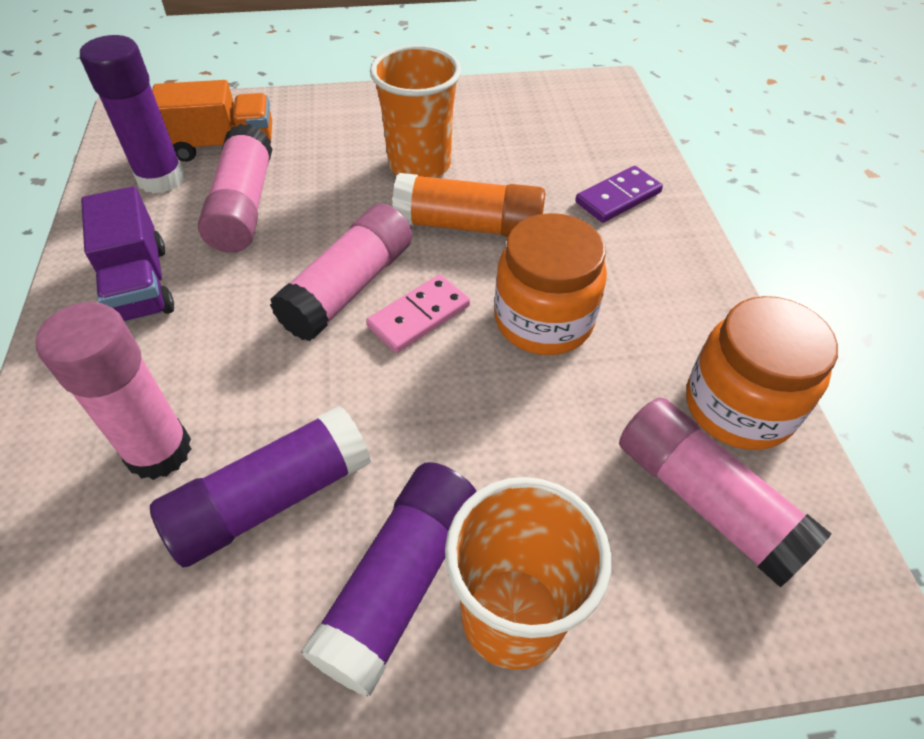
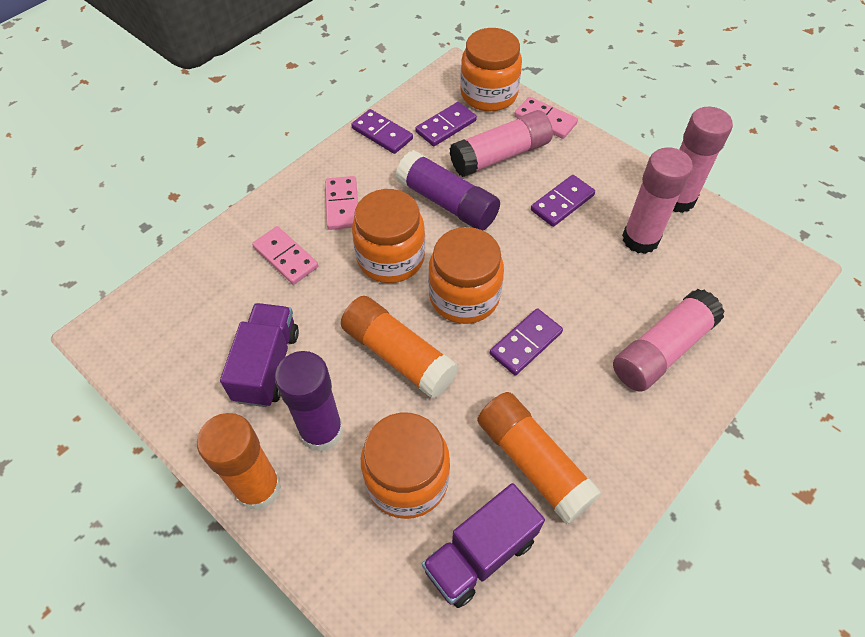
orange cup: [370,45,461,178] [445,477,611,670] = 2 -> none = 0
orange glue stick: [392,173,545,237] = 1 -> [197,413,281,511] [341,296,458,399] [477,392,602,524] = 3
orange jar: [495,213,607,355] [686,296,838,450] = 2 -> [352,189,425,283] [361,413,450,519] [428,227,504,324] [460,28,522,112] = 4
orange truck: [152,80,272,162] = 1 -> none = 0
pink domino: [366,274,470,353] = 1 -> [252,226,319,285] [325,176,358,230] [514,97,578,139] = 3
purple domino: [575,166,663,223] = 1 -> [351,109,413,154] [415,102,477,146] [490,308,563,375] [531,175,595,227] = 4
purple glue stick: [80,35,185,194] [150,406,371,567] [301,462,477,697] = 3 -> [275,351,343,452] [396,150,500,230] = 2
purple truck: [81,186,174,322] = 1 -> [220,303,299,407] [422,483,545,608] = 2

